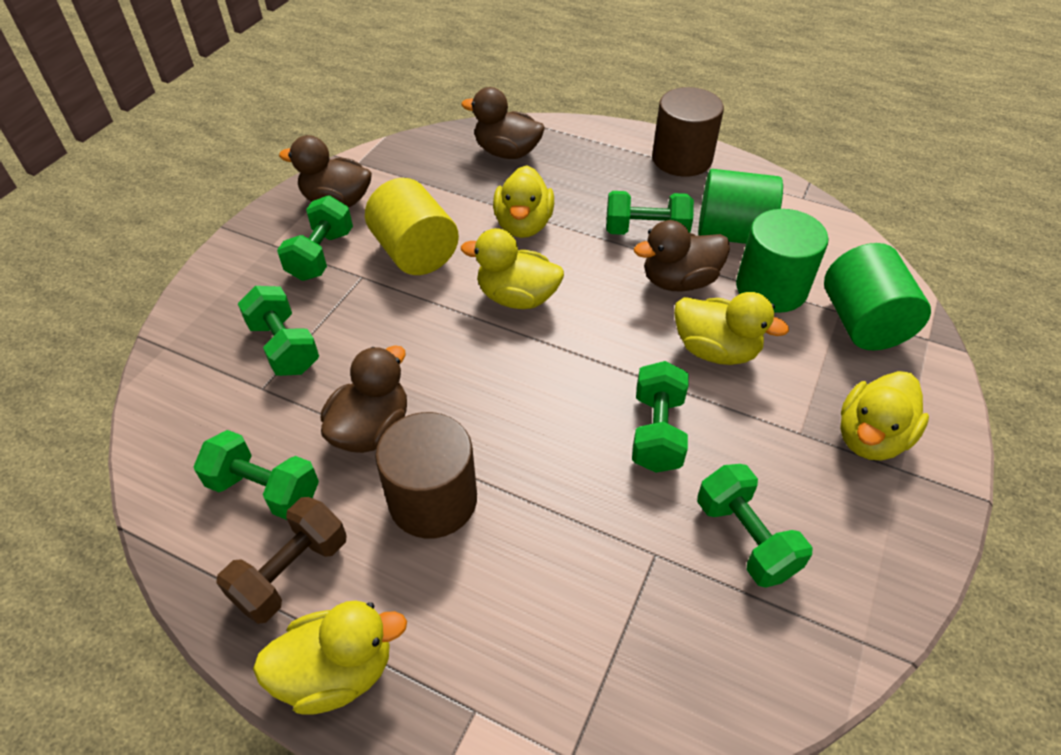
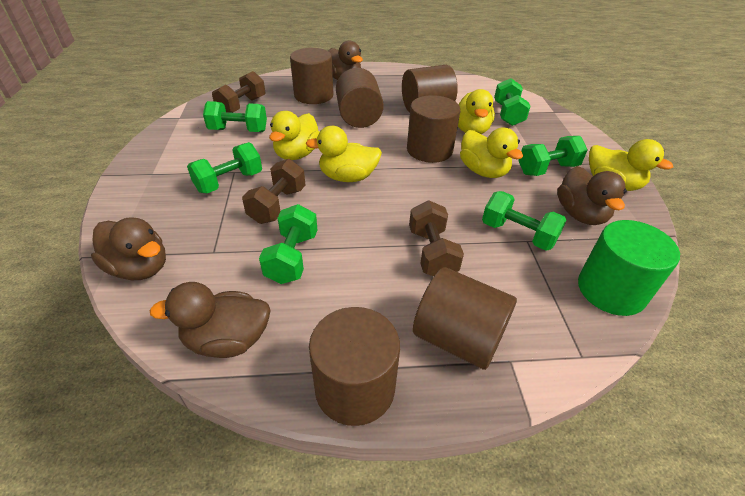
brown cylinder: [375,412,477,538] [652,87,724,177] = 2 -> [290,48,333,104] [309,307,400,426] [336,68,384,128] [402,65,458,113] [407,95,460,163] [413,267,517,370] = 6
brown dumbbell: [216,497,347,624] = 1 -> [212,71,265,113] [242,159,305,224] [409,201,464,276] = 3
green cylinder: [698,169,783,244] [736,209,829,313] [824,243,931,350] = 3 -> [578,220,680,316] = 1
yellow cylinder: [365,178,459,275] = 1 -> none = 0

